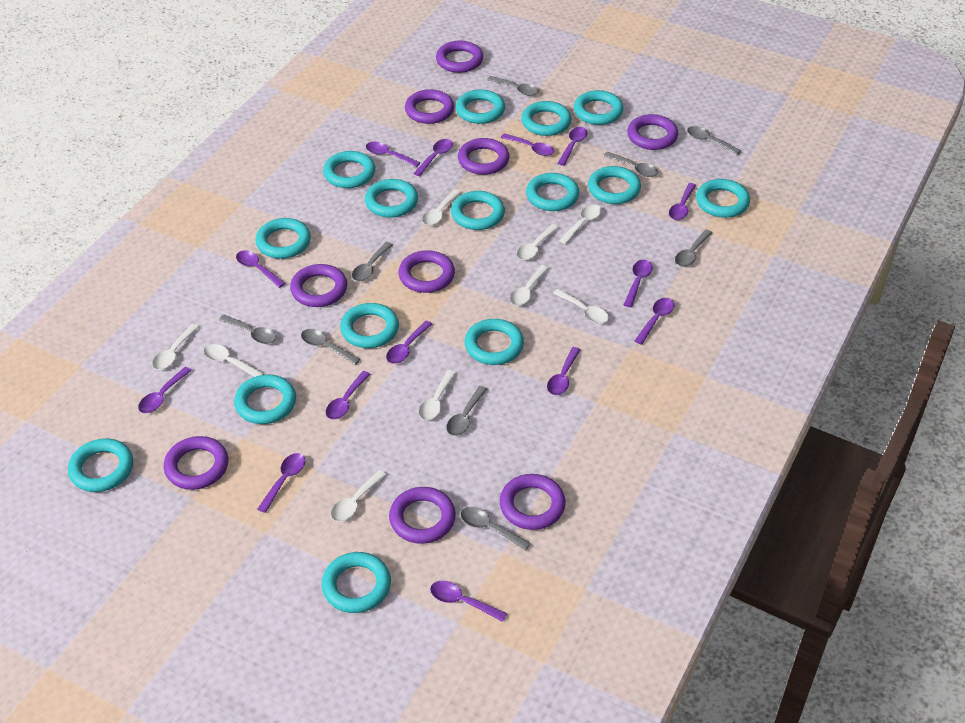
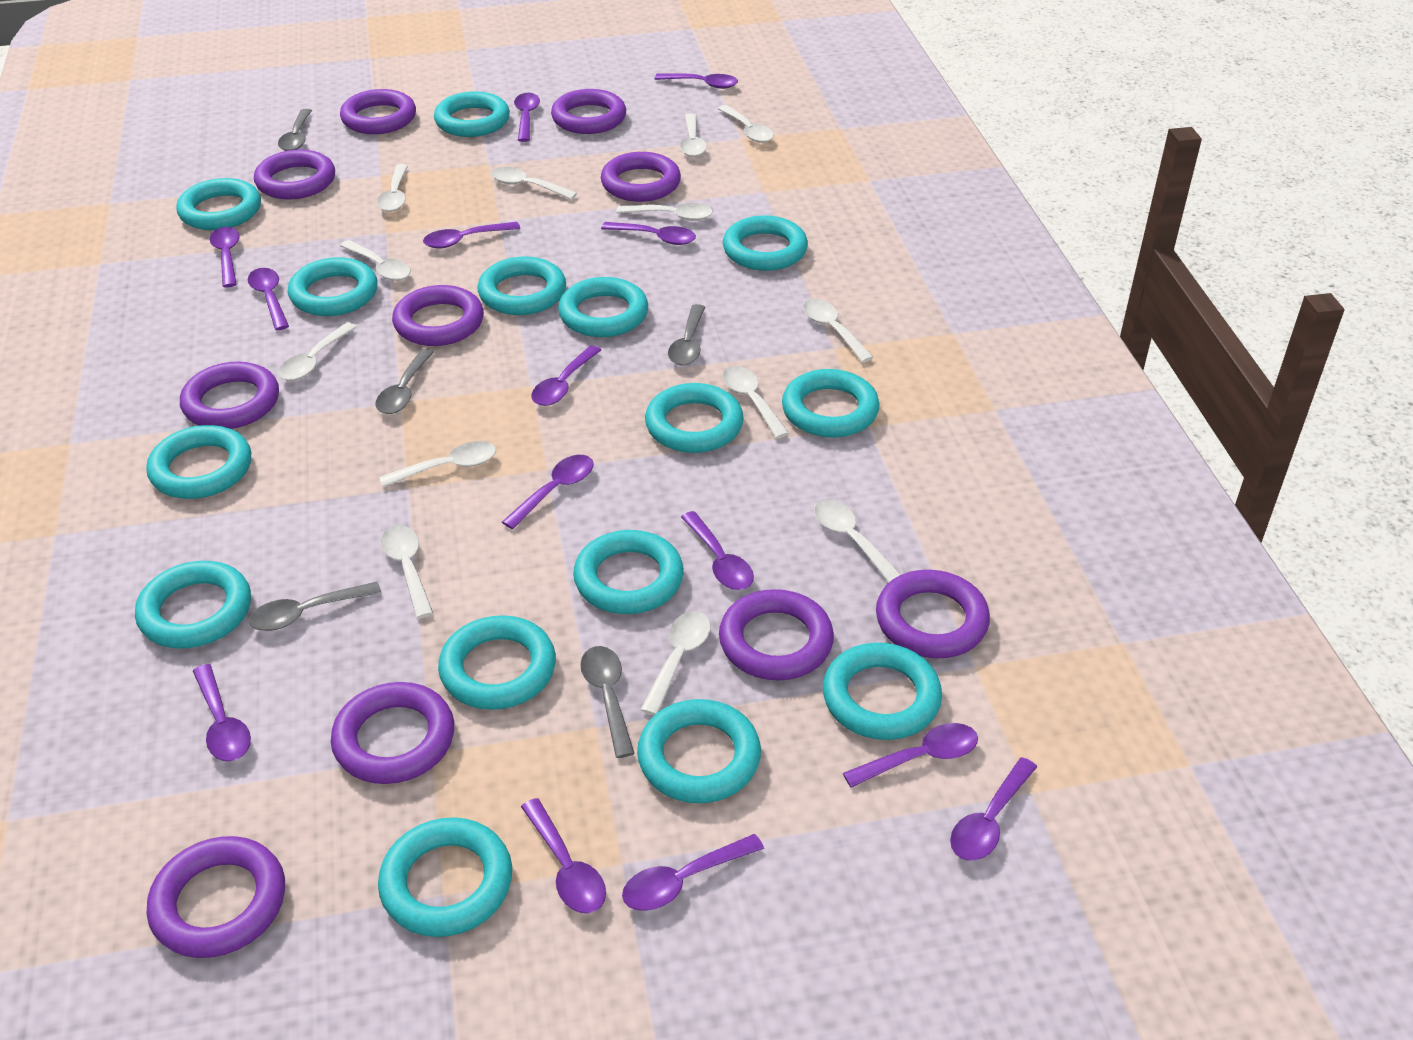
grey spoon: [219,315,276,344] [301,329,360,365] [352,242,393,281] [446,386,487,436] [460,507,531,551] [487,76,539,96] [604,152,658,177] [675,230,712,267] [687,126,741,155] = 9 -> [248,582,381,631] [278,109,312,151] [375,349,434,414] [580,646,635,758] [668,304,705,366] = 5
purple ring: [164,436,228,490] [290,264,347,307] [389,487,456,544] [399,250,455,293] [405,89,454,124] [436,41,483,73] [458,138,509,175] [500,474,566,530] [627,114,678,150] = 9 -> [147,836,285,958] [180,362,279,429] [254,150,335,200] [331,682,454,784] [340,89,416,134] [392,285,484,346] [551,89,626,134] [601,152,681,202] [719,589,834,681] [876,570,990,658] = 10
white spoon: [152,324,198,370] [204,344,264,377] [331,470,386,522] [419,370,456,420] [422,189,461,226] [510,265,549,306] [516,224,559,260] [553,289,609,324] [559,205,602,244] = 9 -> [278,322,357,381] [340,240,411,281] [377,164,408,212] [379,441,496,487] [381,525,433,618] [491,167,577,200] [617,203,713,221] [640,611,711,715] [680,114,707,157] [718,105,774,143] [723,366,789,438] [803,299,874,362] [814,500,901,582] = 13

